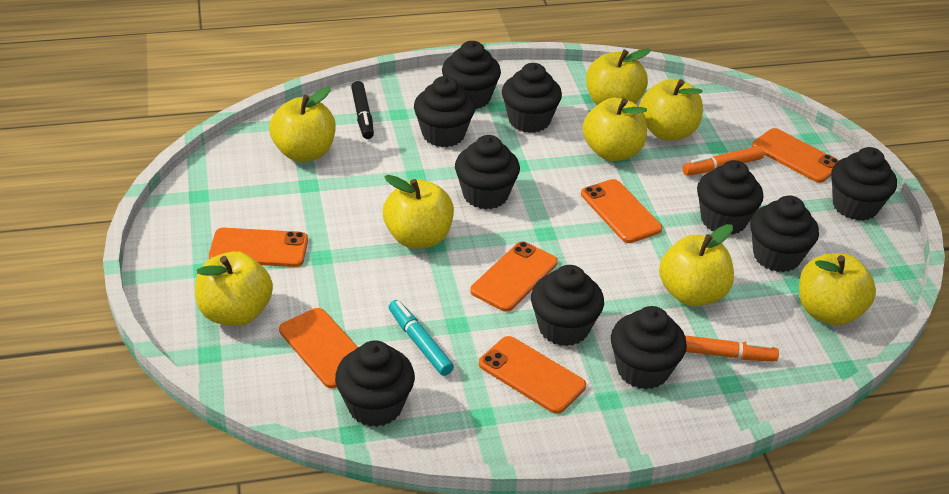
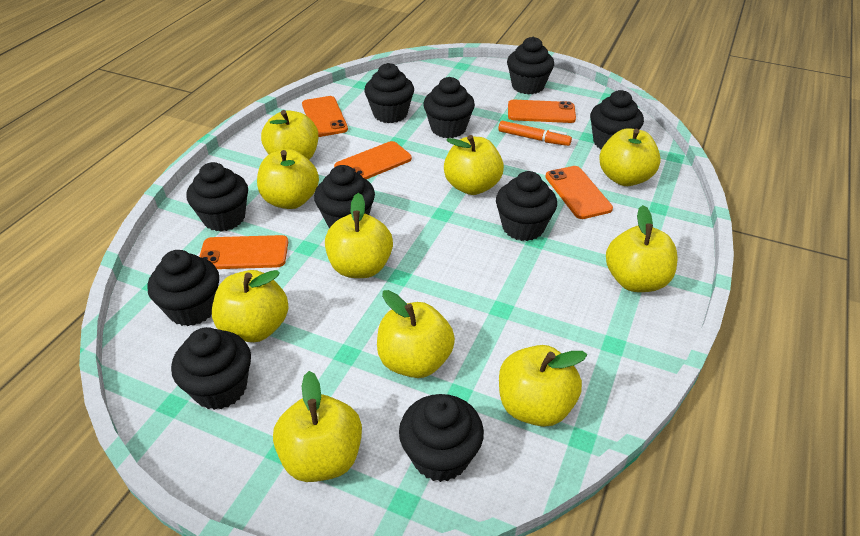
black marker: [351,81,374,139] = 1 -> none = 0
orange marker: [682,146,764,176] [685,335,779,362] = 2 -> [498,121,572,146] = 1
orange phone: [209,228,308,267] [279,308,358,388] [470,241,558,312] [479,336,586,414] [581,179,662,243] [752,128,839,183] = 6 -> [199,235,288,269] [302,96,348,137] [334,141,412,179] [508,100,576,123] [545,166,613,219] = 5
turquoise marker: [389,300,454,376] = 1 -> none = 0
yellow apple: [195,252,273,326] [269,87,336,162] [383,175,454,249] [583,98,647,161] [586,48,651,105] [639,79,703,141] [659,224,734,306] [799,253,876,326] = 8 -> [212,270,289,342] [257,149,319,209] [261,110,318,160] [273,371,362,482] [325,193,393,278] [377,290,455,378] [444,135,504,195] [499,345,587,427] [599,128,661,186] [606,205,678,292] = 10

